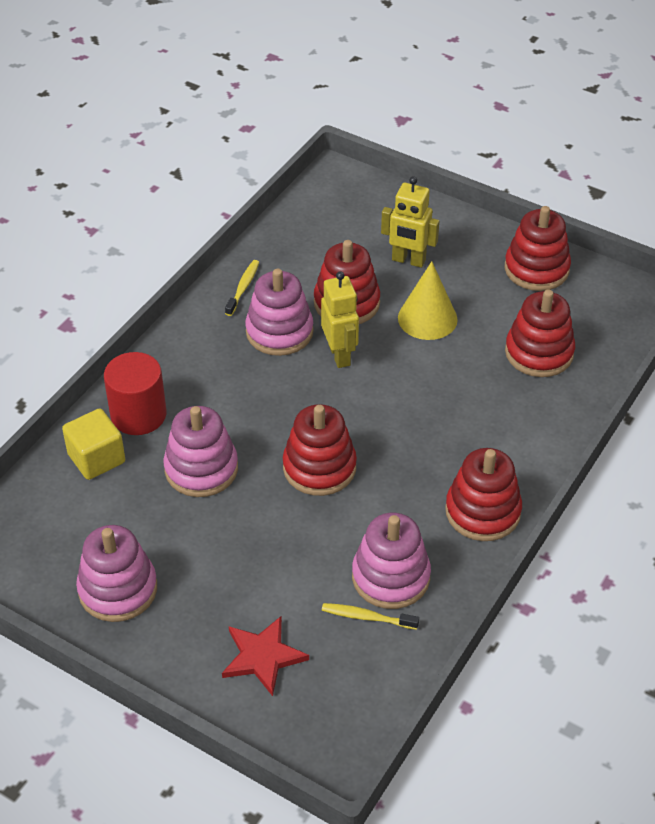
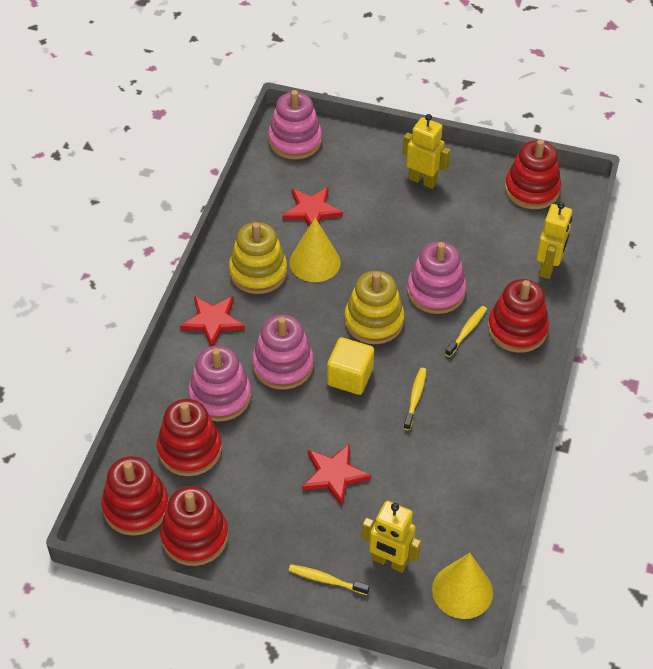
red cylinder: [104,352,166,435] = 1 -> none = 0
red star: [222,616,309,696] = 1 -> [180,296,245,346] [282,187,343,226] [302,443,371,506] = 3
yellow cone: [398,261,458,340] = 1 -> [289,218,341,282] [432,553,493,619] = 2
yellow robot: [321,271,359,368] [381,176,439,268] = 2 -> [361,501,421,573] [403,114,451,189] [536,202,572,279] = 3
yellow stacking toy: none = 0 -> [229,222,287,294] [344,271,404,344] = 2
yellow toothbrush: [225,260,259,316] [322,603,419,630] = 2 -> [289,564,370,595] [403,368,426,430] [445,306,487,357] = 3

